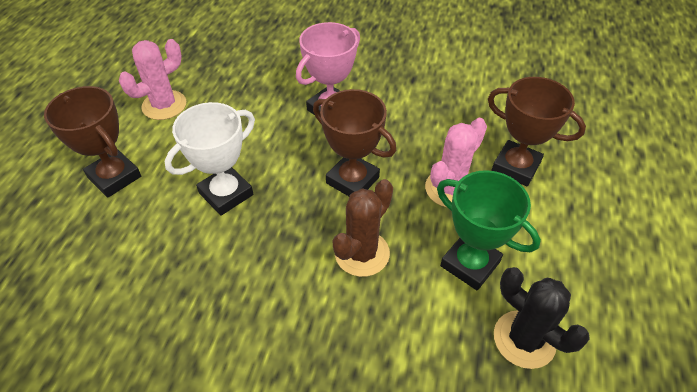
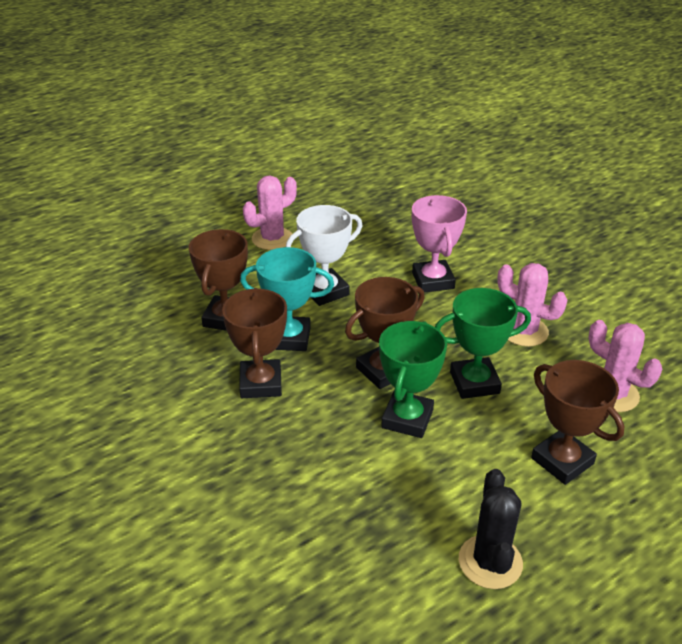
brown cactus: [333,179,393,277] = 1 -> none = 0
brown trophy: [44,86,141,198] [313,89,396,196] [488,77,586,186] = 3 -> [189,229,248,331] [222,288,287,398] [345,277,425,389] [531,360,624,485] = 4
green trophy: [437,170,541,290] = 1 -> [379,321,447,438] [435,288,531,399] = 2
pink cactus: [119,39,186,120] [425,118,487,207] = 2 -> [243,175,297,250] [497,263,567,347] [589,320,662,412] = 3
turquoise trophy: none = 0 -> [240,247,334,351] = 1

